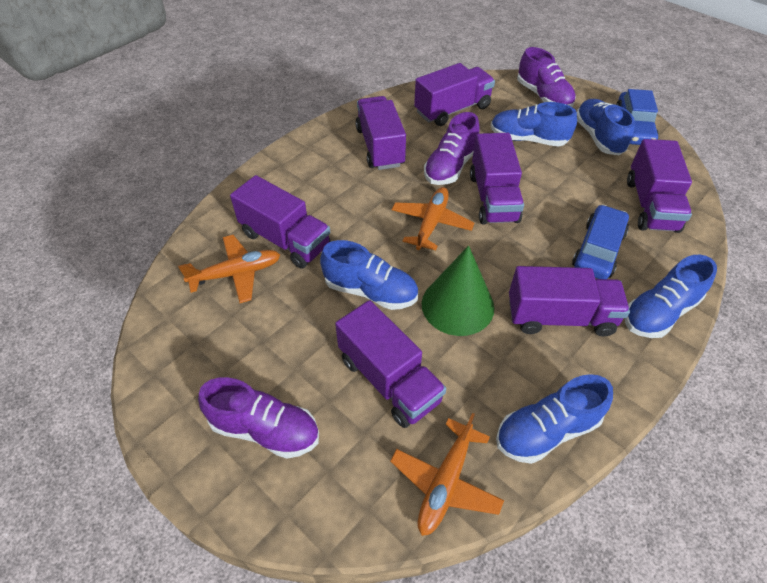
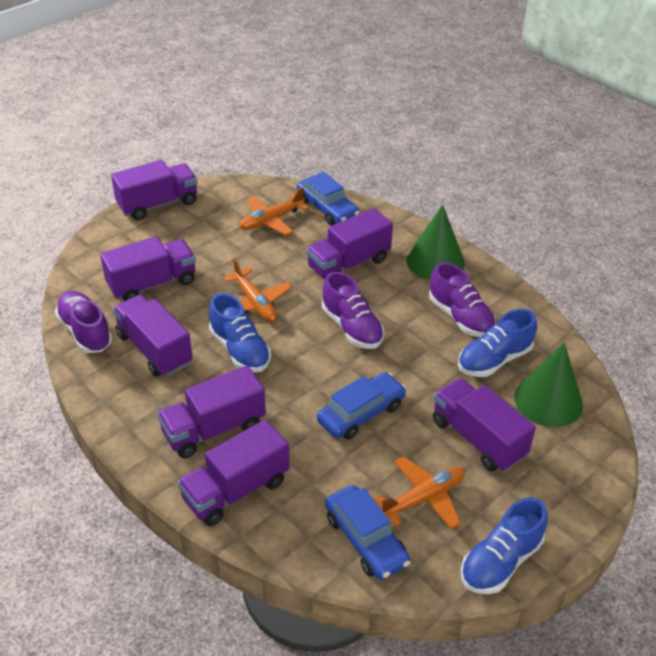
blue car: [572,204,629,279] [616,89,658,145] = 2 -> [297,172,360,225] [317,372,406,440] [325,485,410,580] = 3
blue shoe: [320,240,418,310] [491,102,577,146] [496,374,613,464] [577,99,635,155] [625,255,717,338] = 5 -> [209,293,271,373] [458,309,537,377] [461,497,548,594] = 3
green cone: [422,246,494,336] = 1 -> [406,204,465,280] [515,343,583,427] = 2

